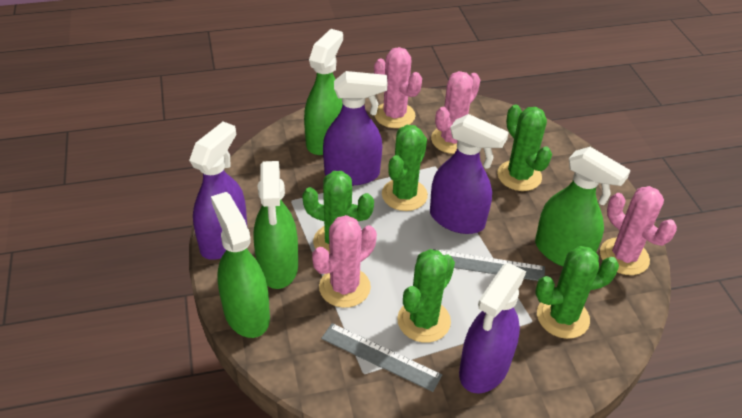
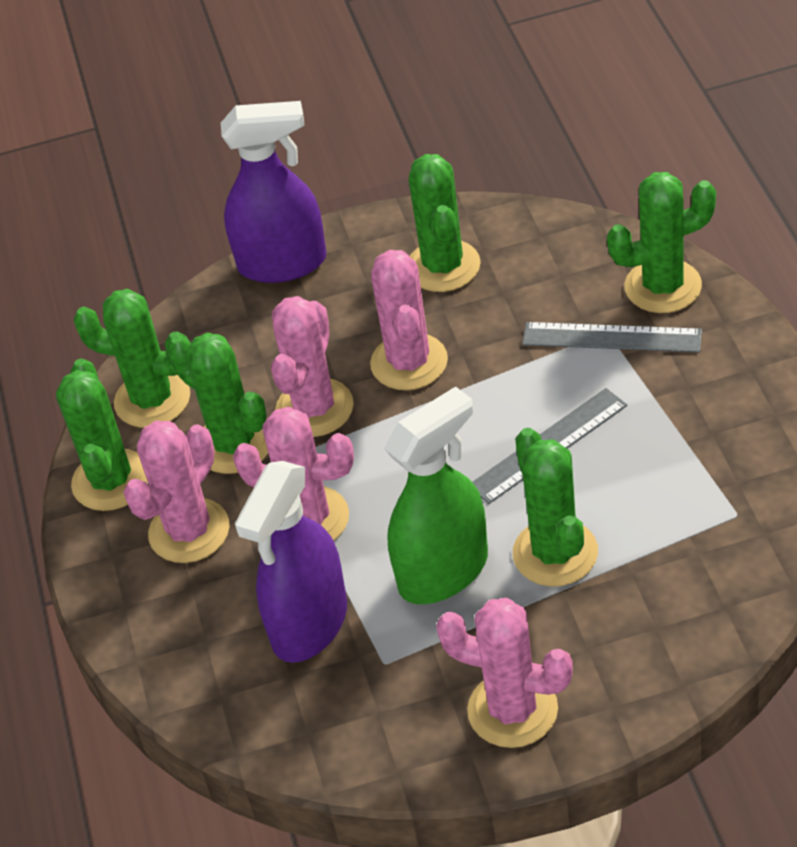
green cactus: [302,171,374,254] [382,125,428,211] [397,249,455,343] [497,105,552,191] [535,246,619,339] = 5 -> [56,358,148,511] [73,289,190,428] [167,333,268,474] [409,154,481,292] [513,428,598,587] [607,172,716,313] = 6
green spray bottle: [211,192,270,338] [254,161,298,289] [304,29,343,155] [535,147,631,266] = 4 -> [384,386,488,604] = 1
pink cactus: [312,215,377,308] [374,47,422,128] [431,71,480,154] [600,186,677,275] = 4 -> [123,421,230,563] [233,407,354,541] [271,296,354,437] [370,250,448,390] [436,598,573,748] = 5
purple spray bottle: [189,121,247,260] [323,71,388,185] [430,114,509,234] [459,263,526,394] = 4 -> [221,101,327,283] [235,461,347,663] = 2

